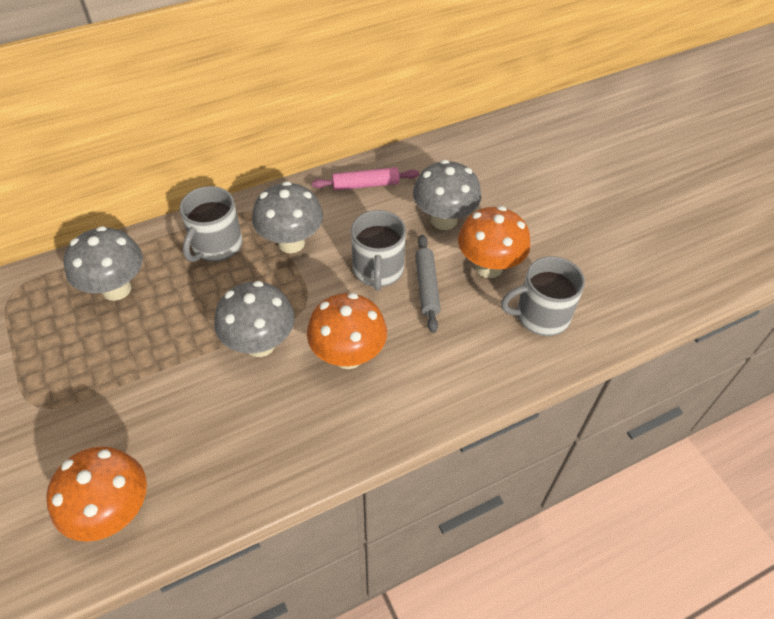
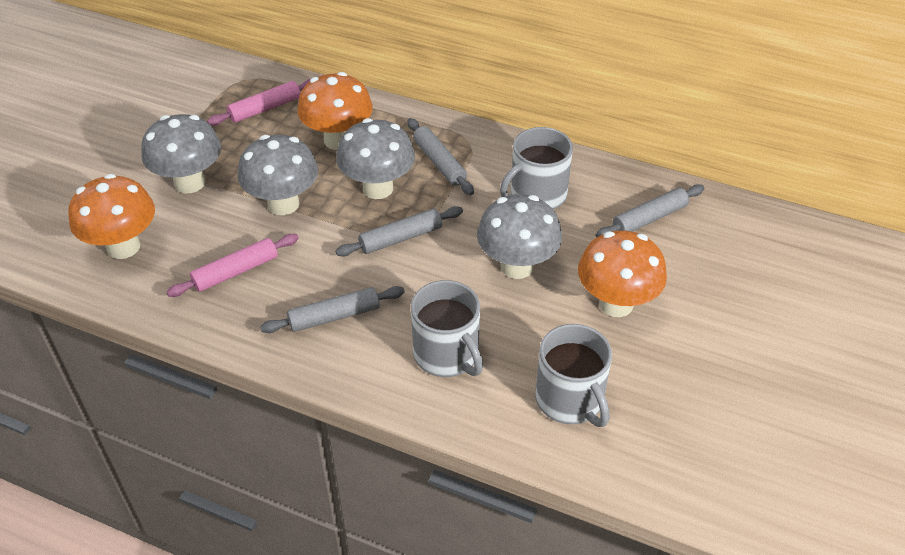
grey rolling pin: [415,235,441,333] = 1 -> [260,286,405,333] [336,206,463,256] [407,118,474,195] [595,184,704,238] = 4
pink rolling pin: [312,167,419,191] = 1 -> [167,234,299,297] [207,79,311,126] = 2

